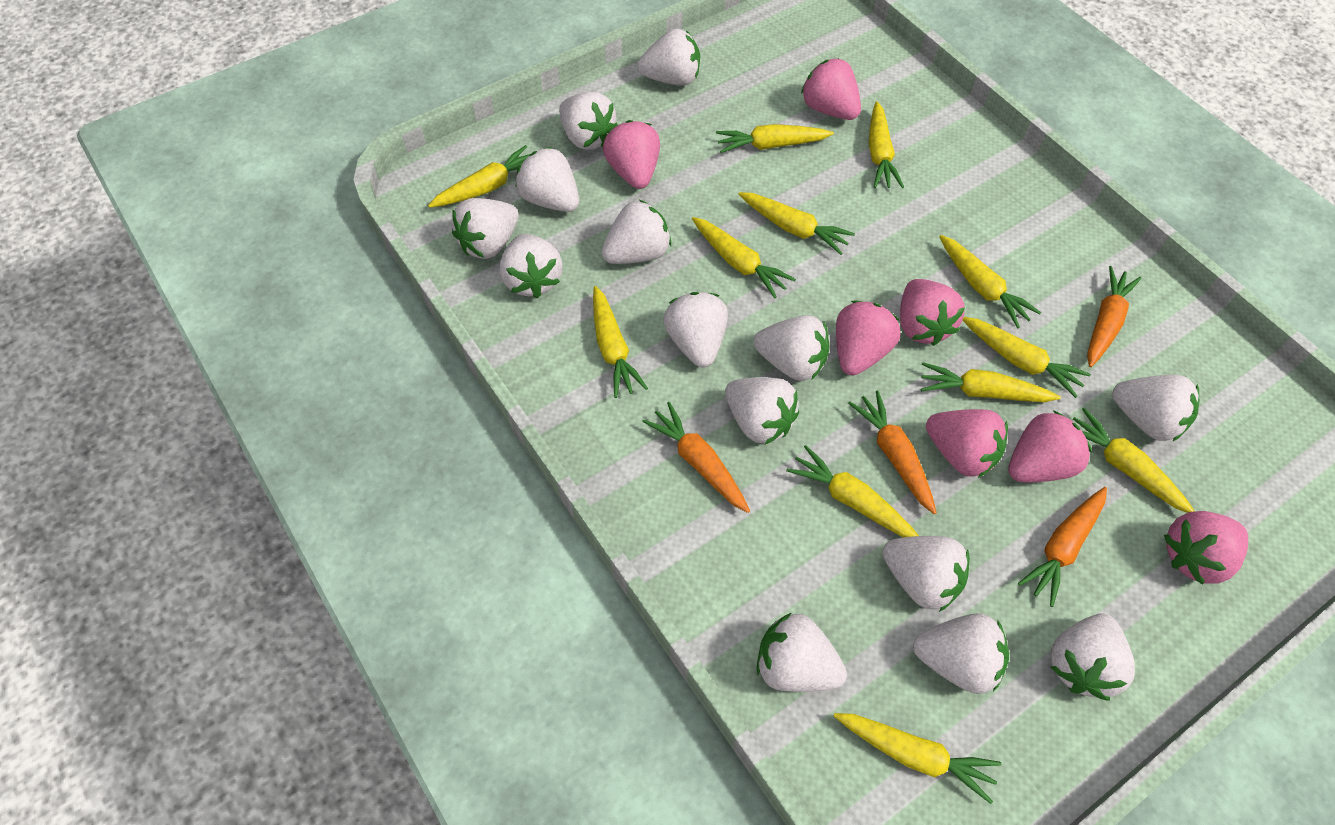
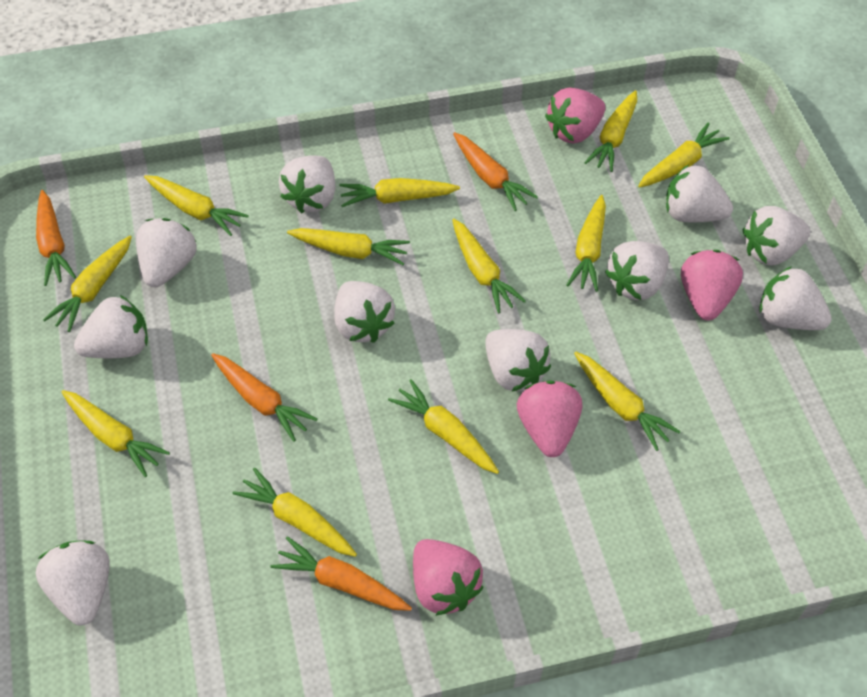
pink strawberry: [603,120,660,189] [801,58,861,120] [836,300,900,375] [900,279,965,346] [926,409,1008,478] [1008,410,1092,482] [1164,511,1248,585] = 7 -> [413,539,484,616] [517,380,582,457] [545,88,605,144] [681,250,743,321] = 4
white strawberry: [452,198,519,259] [499,234,563,298] [515,147,579,212] [559,92,618,150] [602,200,671,264] [637,29,700,86] [663,292,728,367] [725,377,799,444] [754,315,830,381] [757,613,847,692] [882,536,970,612] [913,613,1009,694] [1050,614,1135,701] [1112,375,1199,442] = 14 -> [36,540,110,626] [74,295,148,358] [136,218,197,287] [279,155,335,214] [334,281,395,343] [485,329,551,392] [605,241,669,300] [666,165,733,222] [742,206,810,265] [760,266,832,330] = 10

